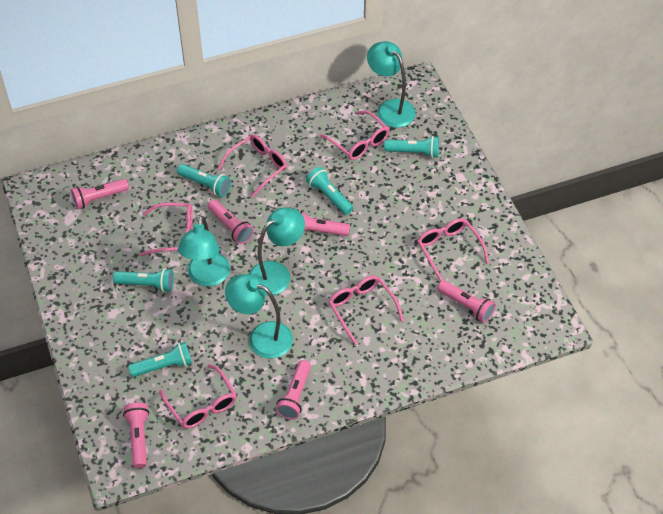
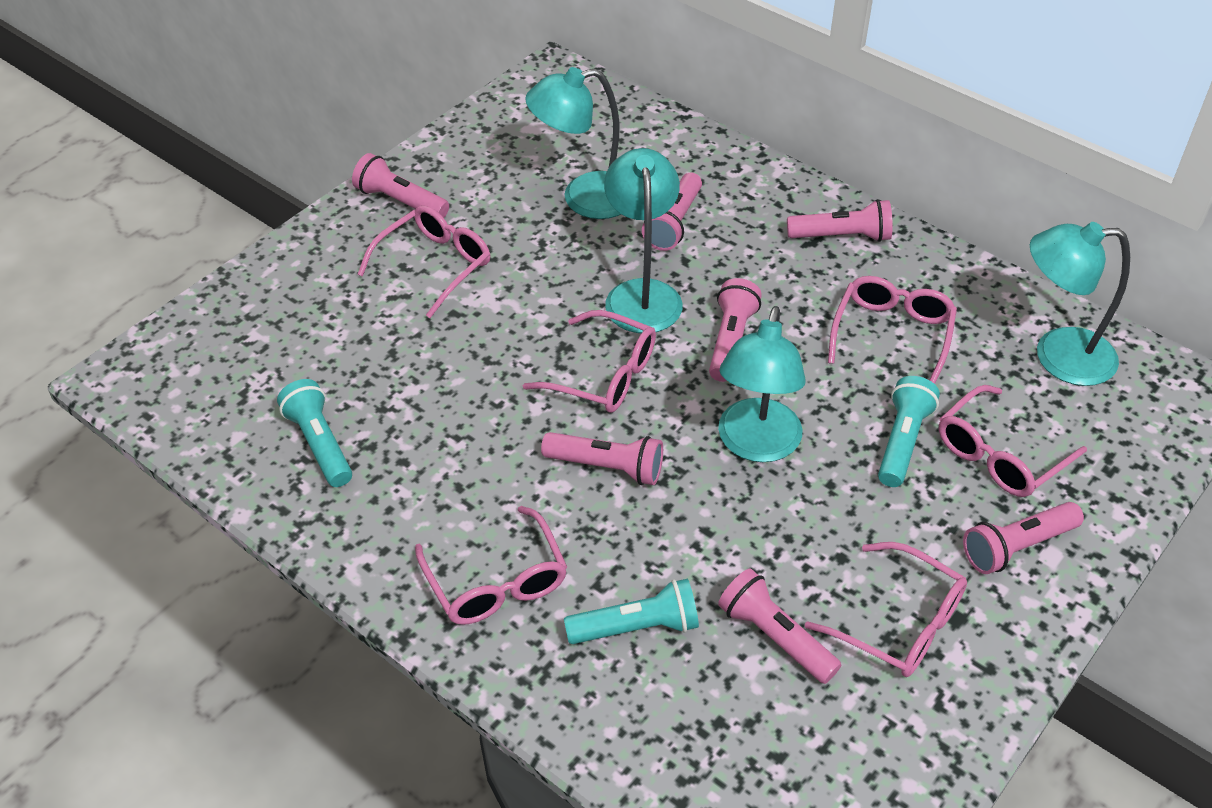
pink flashlight: [71,179,129,209] [123,402,149,468] [208,200,254,244] [276,360,311,420] [299,211,350,236] [438,281,496,323] = 6 -> [352,153,449,218] [541,432,663,485] [642,173,702,251] [709,278,762,382] [718,568,841,684] [787,199,893,242] [963,502,1084,574] = 7
turquoise flashlight: [113,268,174,292] [128,342,192,377] [177,164,231,197] [306,167,353,215] [384,136,439,158] = 5 -> [277,379,352,487] [564,579,699,644] [878,376,940,487] = 3

